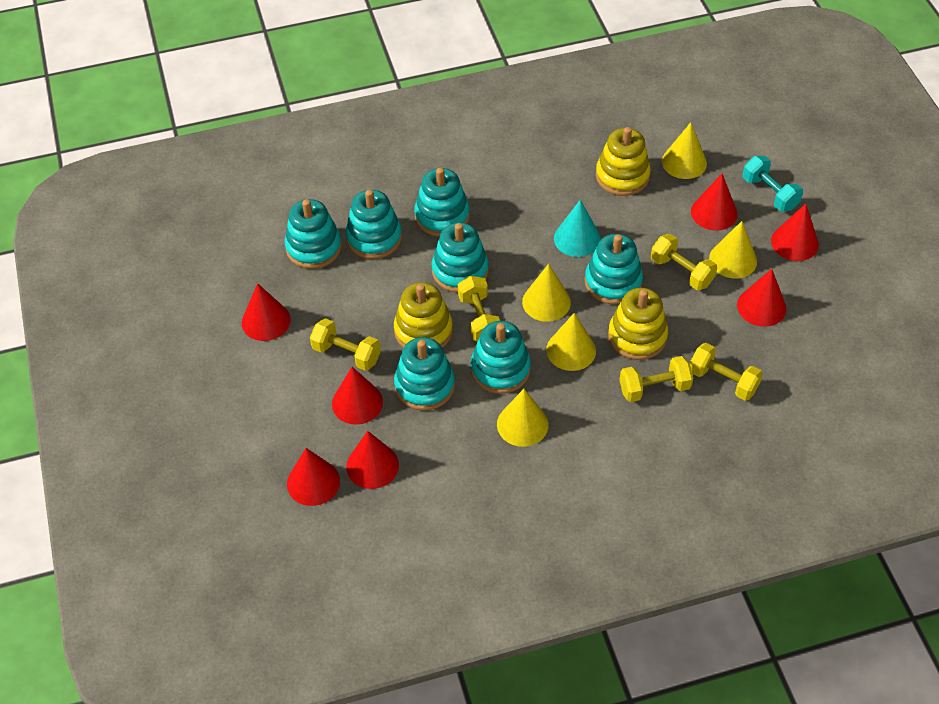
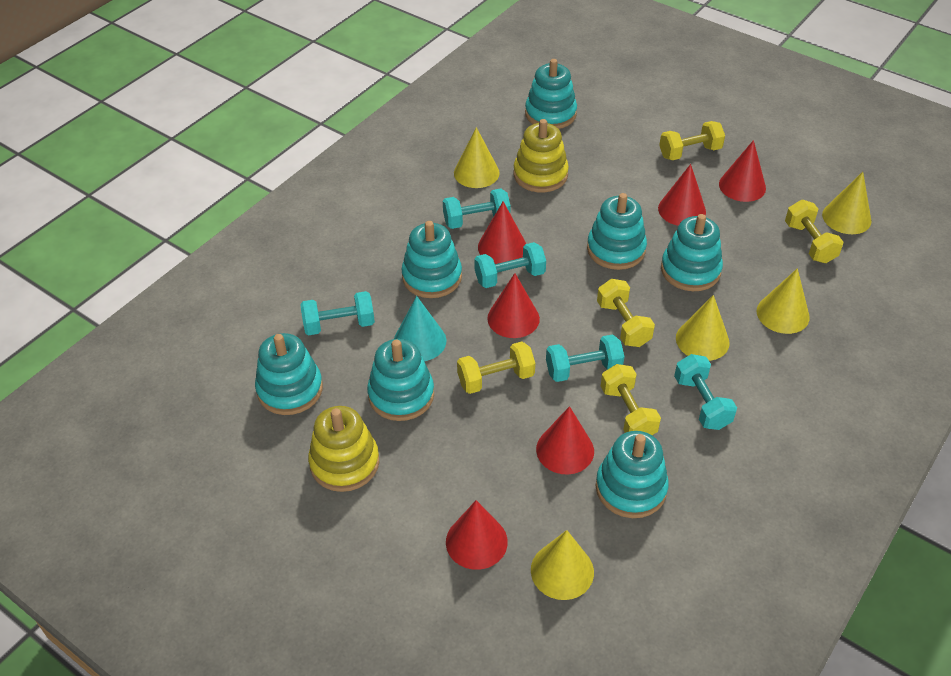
red cone: [242,283,291,341] [287,448,340,506] [332,367,383,425] [346,431,399,489] [691,174,738,231] [737,269,786,327] [771,204,819,261] = 7 -> [446,500,508,570] [478,201,526,264] [487,273,540,338] [536,406,594,475] [658,164,706,226] [719,140,766,202] = 6
turquoise dumbbell: [742,156,803,211] = 1 -> [300,291,375,335] [443,189,510,229] [474,242,546,288] [546,334,624,382] [674,354,737,430] = 5
yellow stacking toy: [394,282,453,348] [596,127,651,196] [608,288,668,360] = 3 -> [308,406,379,492] [514,119,569,192] = 2

